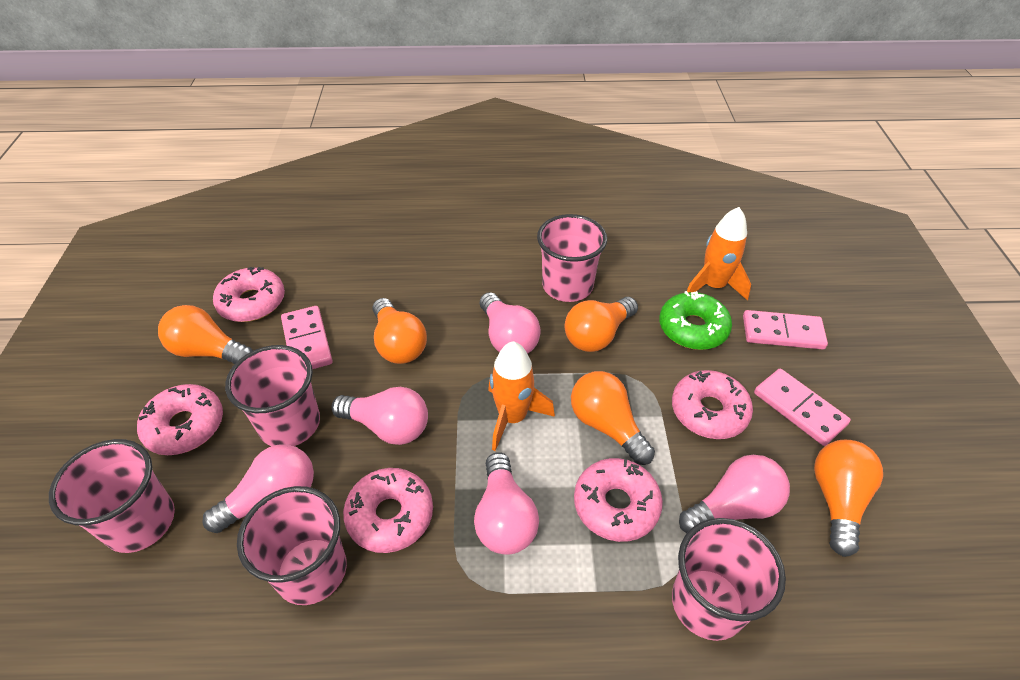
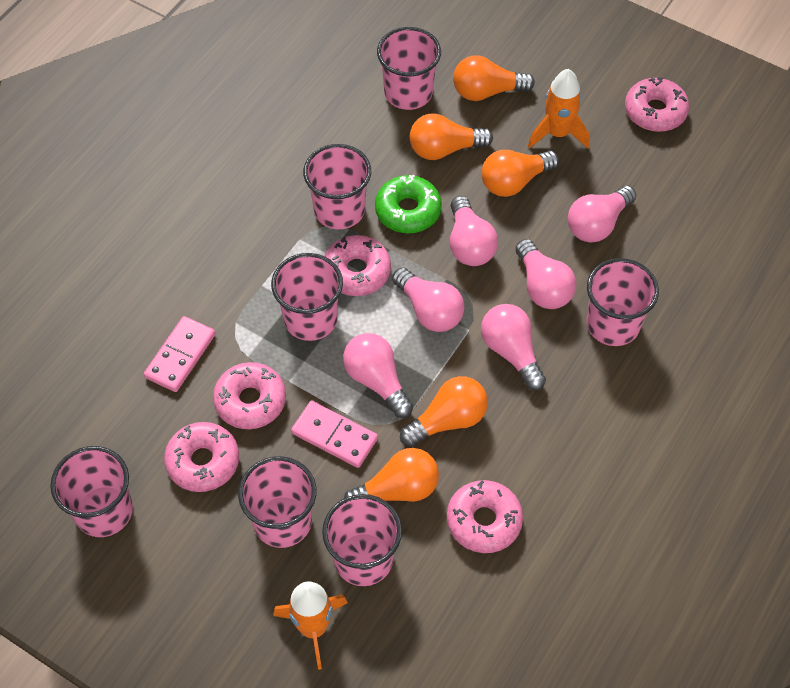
pink cup: [49,439,175,553] [225,345,320,446] [237,486,347,605] [537,214,607,302] [672,518,786,641] = 5 -> [50,446,133,537] [238,456,316,548] [271,253,343,341] [303,144,371,229] [322,494,402,586] [377,27,441,110] [586,258,659,346] = 7
pink domino: [281,306,333,369] [743,310,828,350] [754,368,851,446] = 3 -> [144,316,215,392] [291,401,378,468] = 2
pink light bulb: [202,444,314,533] [332,387,428,445] [474,452,539,555] [480,292,541,354] [679,455,790,533] = 5 -> [343,333,413,418] [392,267,464,332] [450,196,498,266] [481,304,546,391] [515,239,576,309] [568,185,636,243] = 6

